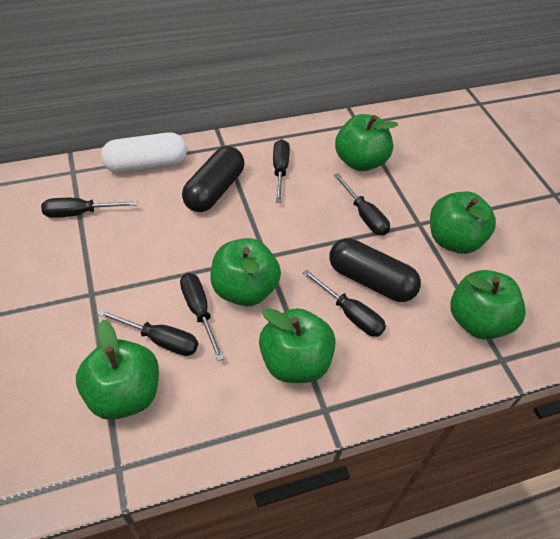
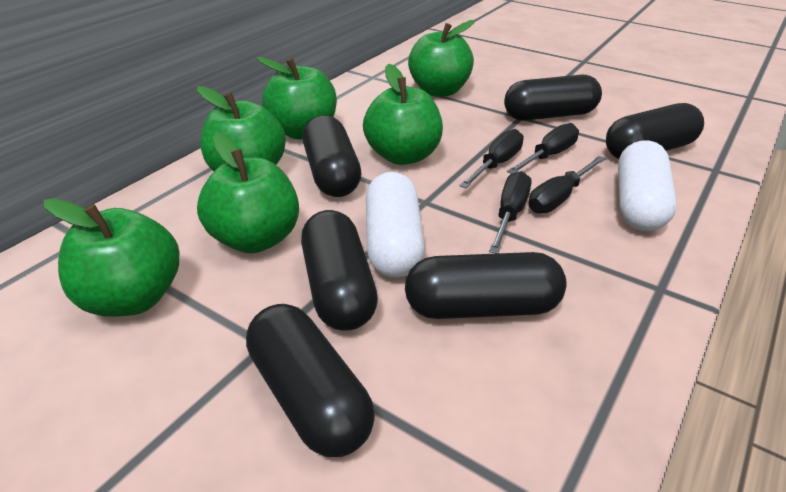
black capsule: [182,146,244,212] [329,238,421,302] = 2 -> [246,304,375,457] [301,210,378,331] [302,115,361,197] [405,252,567,319] [504,74,602,121] [606,103,704,159] = 6
black screwdriver: [41,198,138,218] [98,309,198,356] [180,273,224,361] [273,139,290,203] [303,269,386,337] [334,173,390,236] = 6 -> [459,129,524,188] [489,171,531,254] [507,123,579,174] [529,156,606,213] = 4
white capsule: [101,132,187,173] = 1 -> [366,172,425,277] [618,141,677,231] = 2

